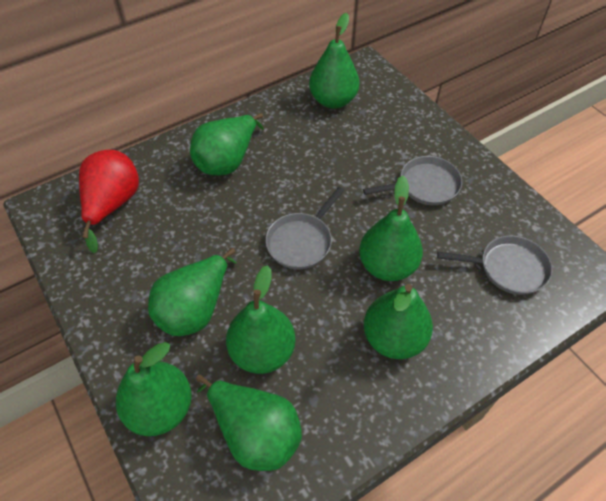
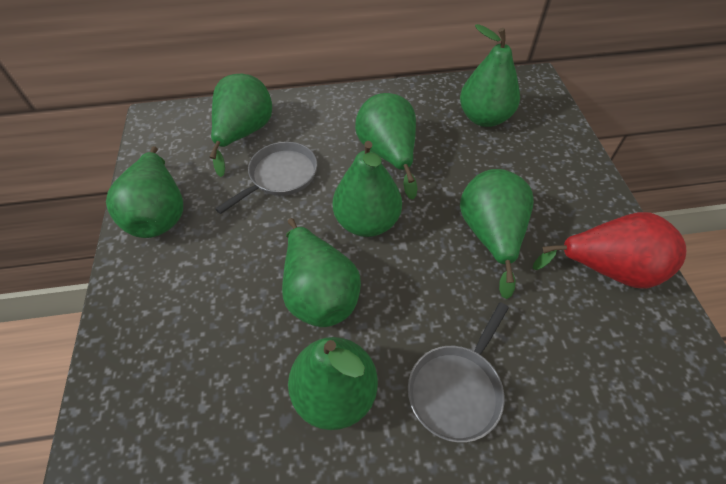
grey pan: [265,187,344,269] [363,156,462,205] [437,235,552,295] = 3 -> [215,142,317,214] [408,302,509,443] = 2

